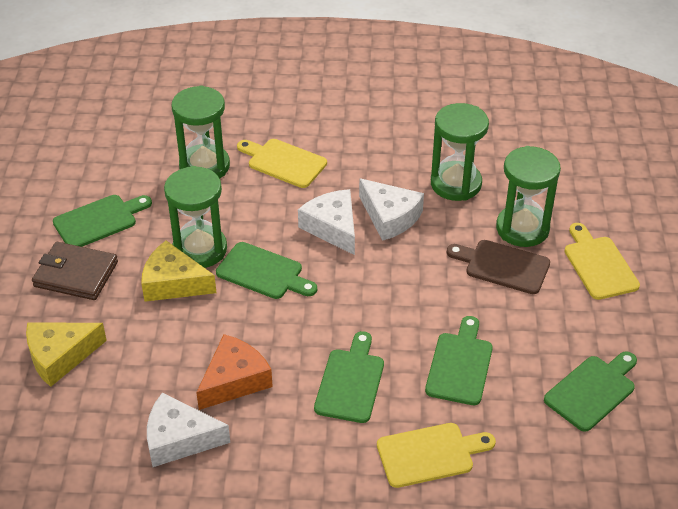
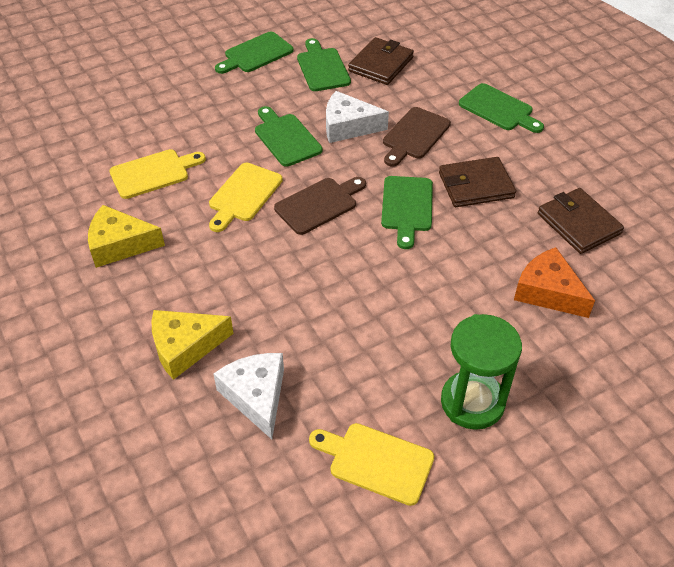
brown cutting board: [447,240,550,294] = 1 -> [274,177,366,235] [383,107,451,167] = 2
brown wallet: [32,242,118,300] = 1 -> [348,37,414,85] [439,157,516,207] [538,188,624,254] = 3
green hourglass: [164,166,227,268] [172,86,230,179] [431,103,489,201] [496,146,561,247] = 4 -> [441,314,522,430] = 1
white cheese: [147,392,230,467] [298,189,355,255] [359,178,424,241] = 3 -> [213,353,284,439] [326,91,389,143] = 2

